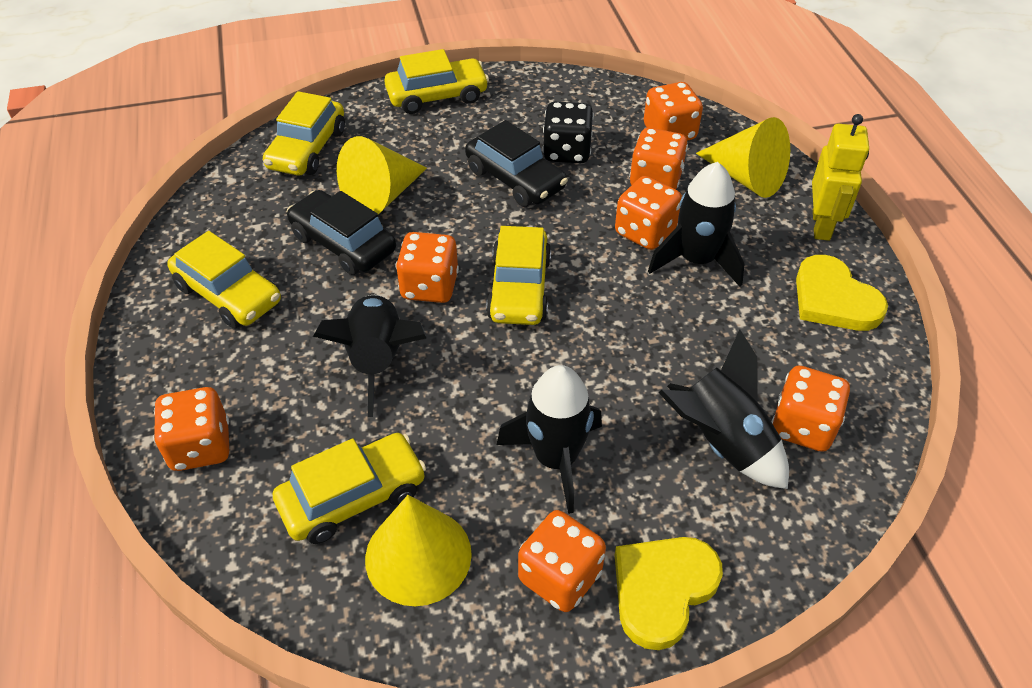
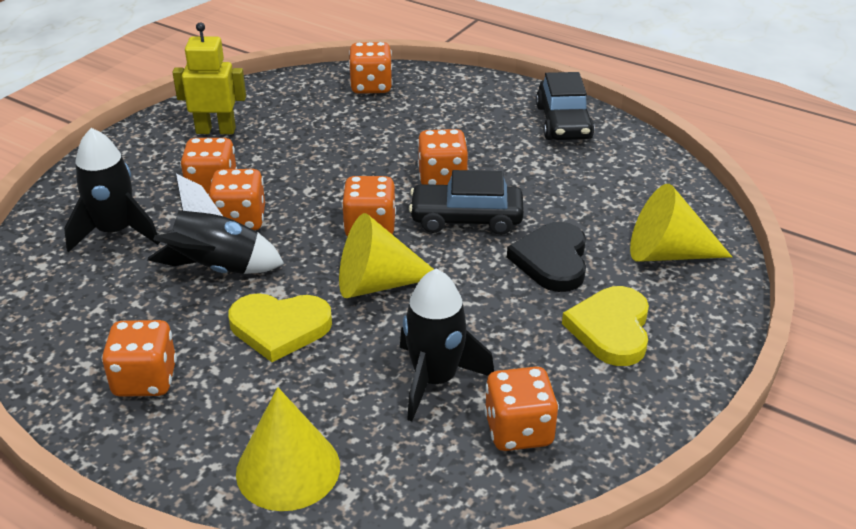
black dice: [542,102,594,163] = 1 -> none = 0
black heart: none = 0 -> [507,222,586,292] = 1
black rocket: [313,295,426,417] [496,365,602,514] [648,162,744,287] [658,329,789,489] = 4 -> [64,128,160,253] [147,174,284,274] [400,269,494,421] = 3
yellow car: [167,231,281,329] [263,91,345,175] [273,433,426,544] [384,49,489,114] [486,226,551,325] = 5 -> none = 0

